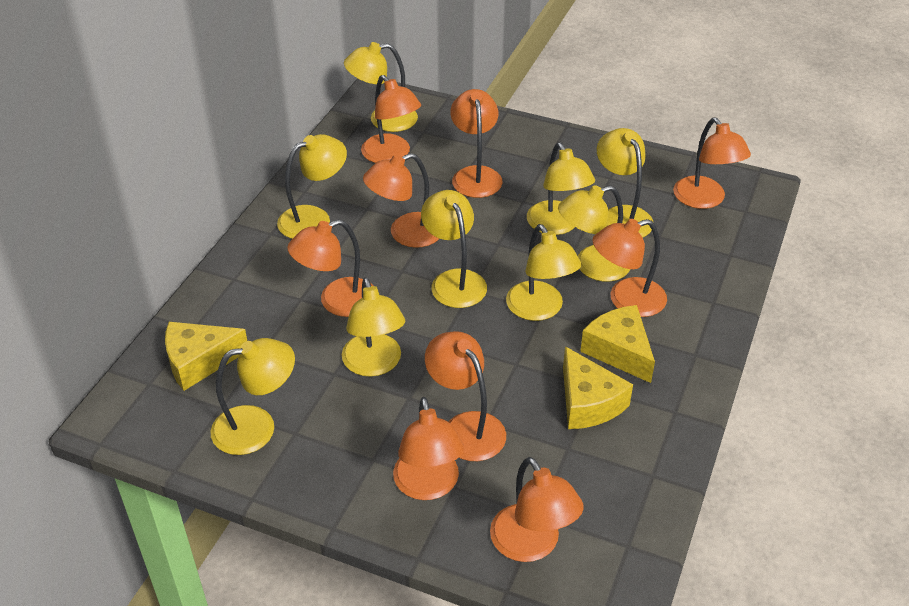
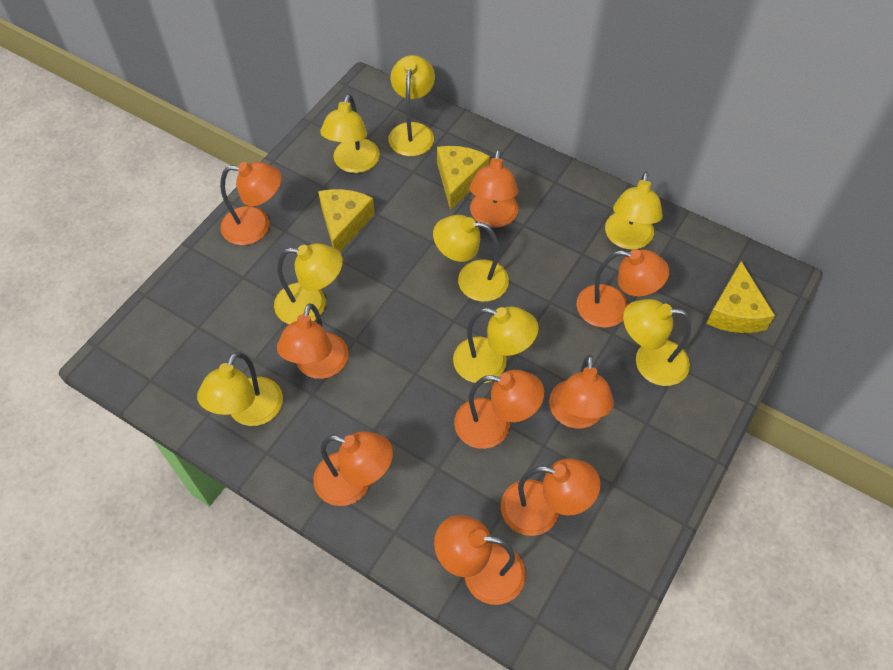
yellow lamp: [211,338,295,455] [277,134,347,239] [342,277,405,376] [344,42,418,132] [421,190,487,308] [506,224,582,321] [527,142,595,235] [558,185,631,282] [597,128,653,238] = 9 -> [197,352,283,426] [274,243,343,324] [320,94,380,173] [389,55,435,156] [433,215,509,302] [453,306,539,383] [605,171,663,250] [623,299,691,386] = 8

